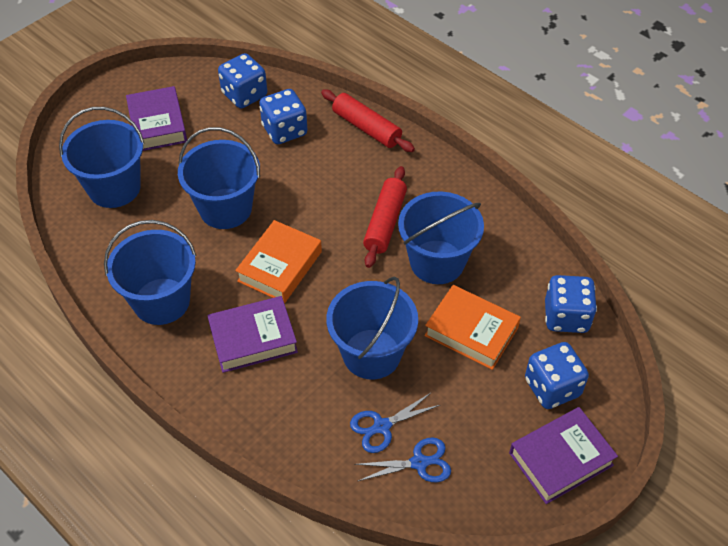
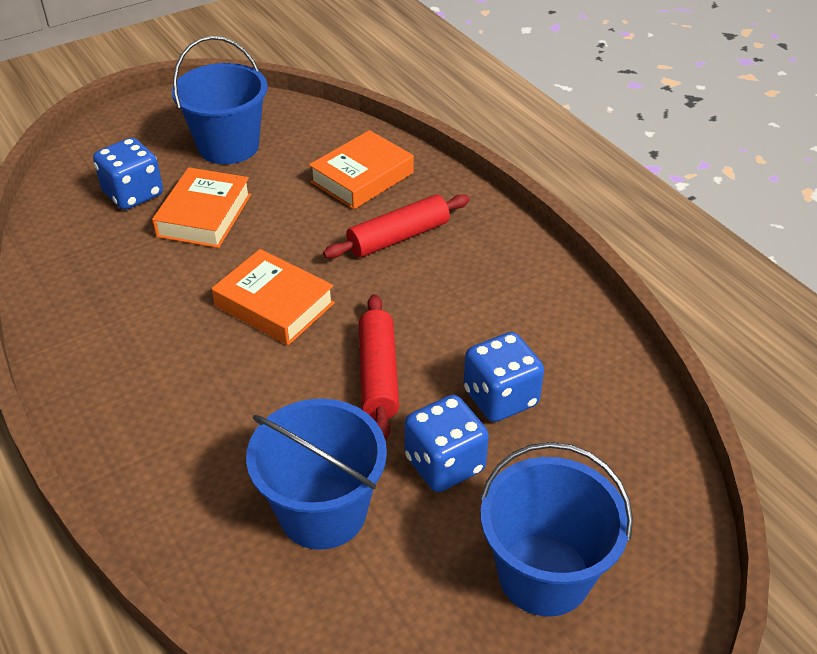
blue bucket: [59,107,145,208] [104,220,197,325] [178,127,260,229] [326,277,418,379] [398,191,484,284] = 5 -> [172,36,268,164] [246,398,387,550] [480,442,633,617] = 3
blue dice: [218,53,267,108] [259,89,308,144] [525,342,589,409] [545,275,597,333] = 4 -> [93,138,163,210] [404,395,489,492] [463,332,544,422] = 3
blue scissors: [350,392,440,453] [354,437,451,482] = 2 -> none = 0
orange book: [235,220,322,303] [424,285,521,370] = 2 -> [152,167,251,248] [212,249,335,345] [309,130,414,209] = 3
purple book: [126,86,187,151] [207,296,298,373] [509,407,618,504] = 3 -> none = 0

